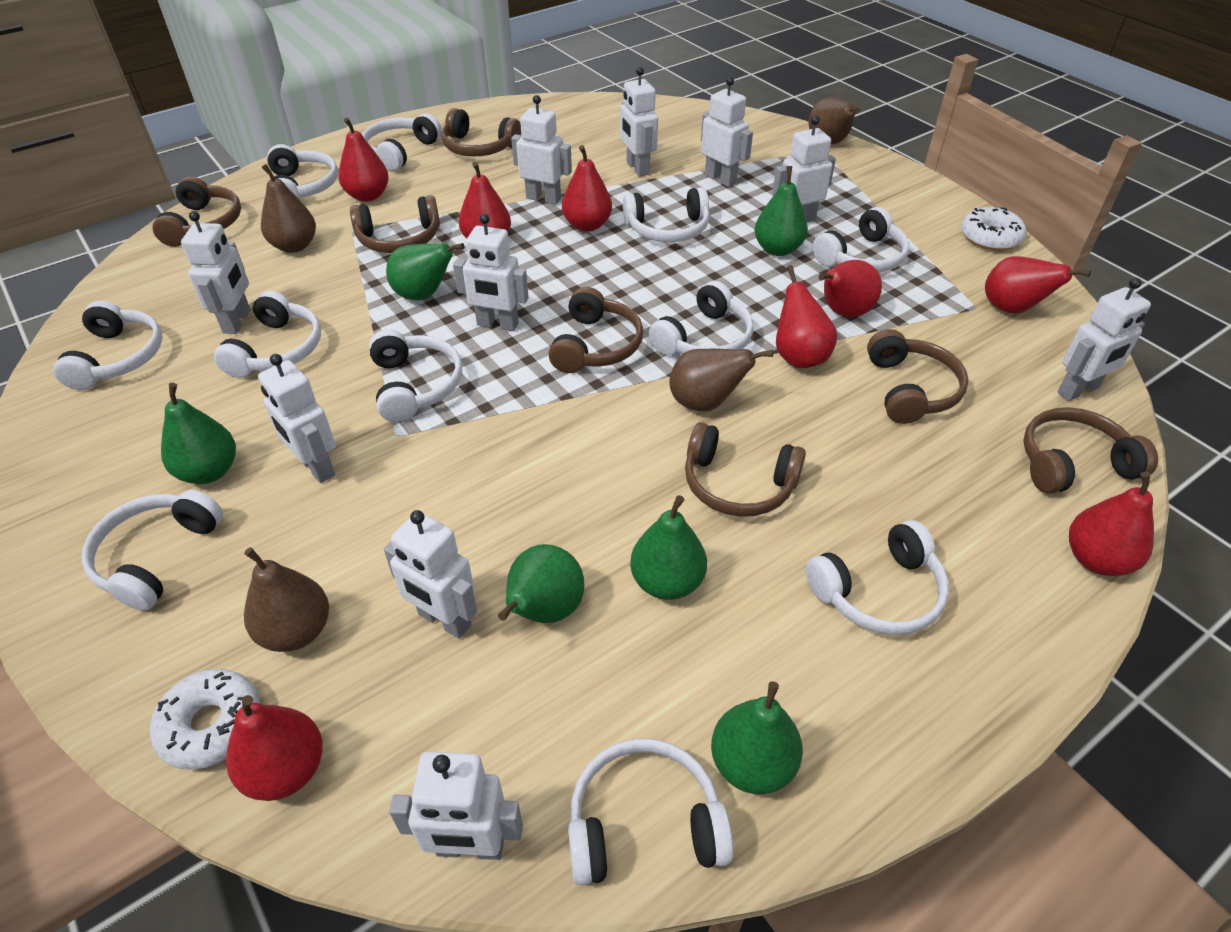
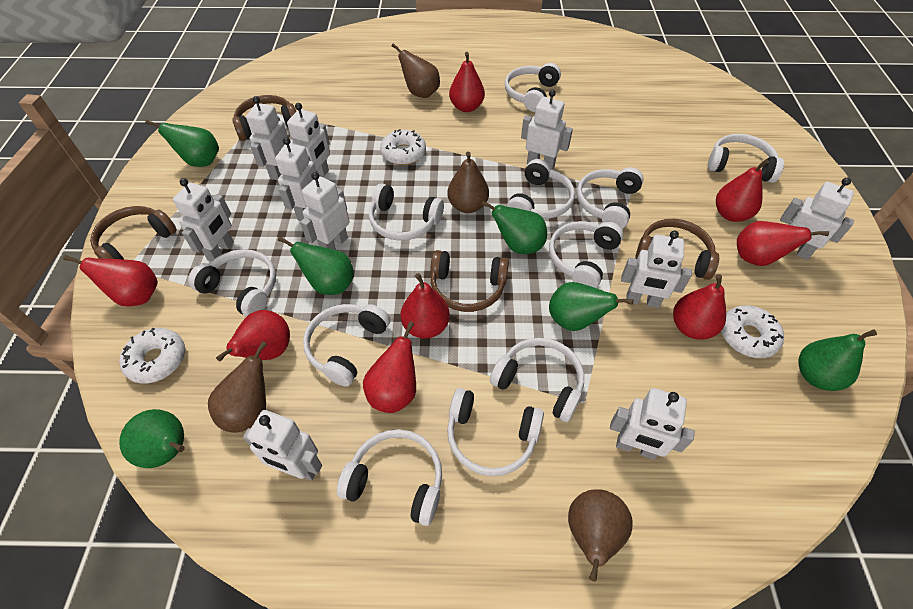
brown headphones: [152,176,241,247] [350,195,440,253] [441,108,521,156] [548,287,643,373] [685,422,806,517] [867,329,969,424] [1023,407,1158,494] = 7 -> [90,206,177,260] [232,95,296,141] [430,250,509,312] [635,219,719,280] = 4
white donut: [150,669,260,770] [961,207,1026,251] = 2 -> [119,328,185,384] [380,129,426,165] [721,305,784,358] = 3

